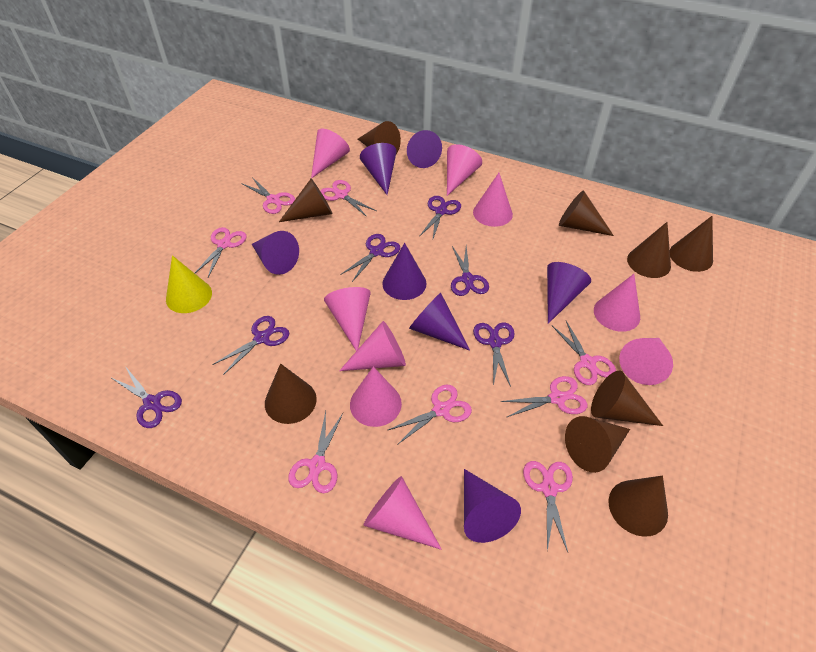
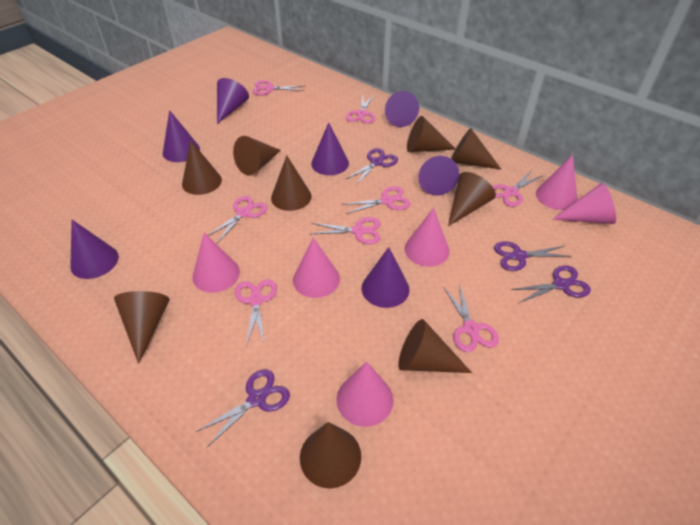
pink cone: [311,129,350,178] [324,287,371,351] [339,321,406,371] [350,366,402,427] [363,476,442,550] [447,144,482,196] [473,173,513,227] [594,274,640,332] [619,338,673,385] = 9 -> [192,233,240,293] [293,237,340,298] [336,361,393,427] [405,208,449,267] [536,155,577,210] [552,183,616,224] = 6
purple scissors: [110,366,182,428] [212,316,289,375] [340,234,400,282] [419,196,461,238] [451,246,489,296] [473,322,515,387] = 6 -> [196,369,290,447] [346,148,398,185] [494,241,572,271] [510,266,591,303] = 4
yellow cone: [166,255,212,313] = 1 -> none = 0

